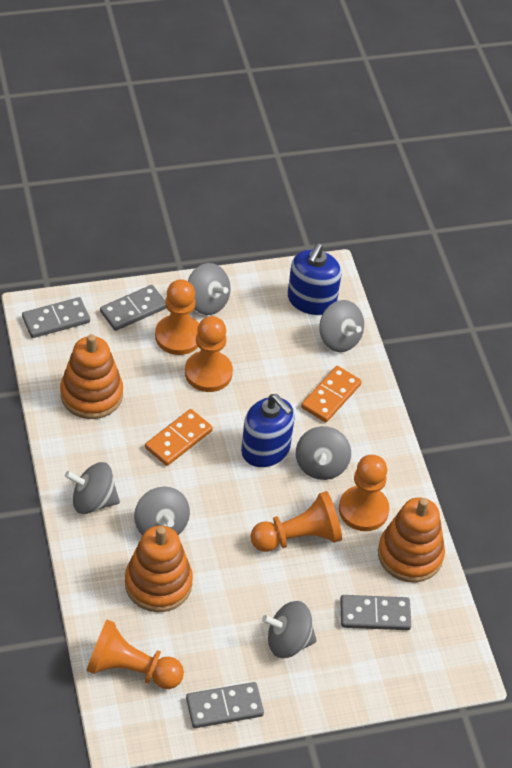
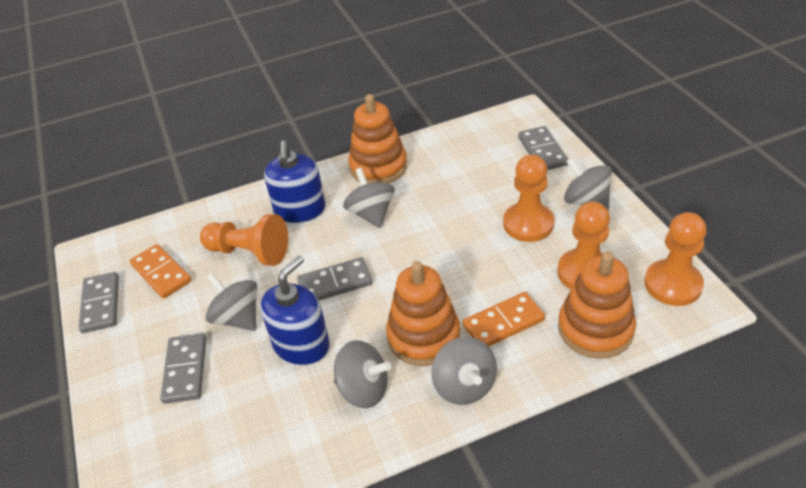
grey spinning top: [65,462,120,514] [134,486,190,535] [188,263,231,315] [262,601,317,658] [296,426,351,480] [319,300,364,352] = 6 -> [205,272,257,331] [334,340,391,408] [343,168,395,228] [431,337,497,405] [564,157,612,211] = 5
orange pawn: [86,620,184,689] [155,279,199,355] [185,316,233,392] [250,491,342,552] [339,455,390,531] = 5 -> [200,214,288,266] [503,155,554,242] [557,201,610,289] [644,212,707,306] = 4

